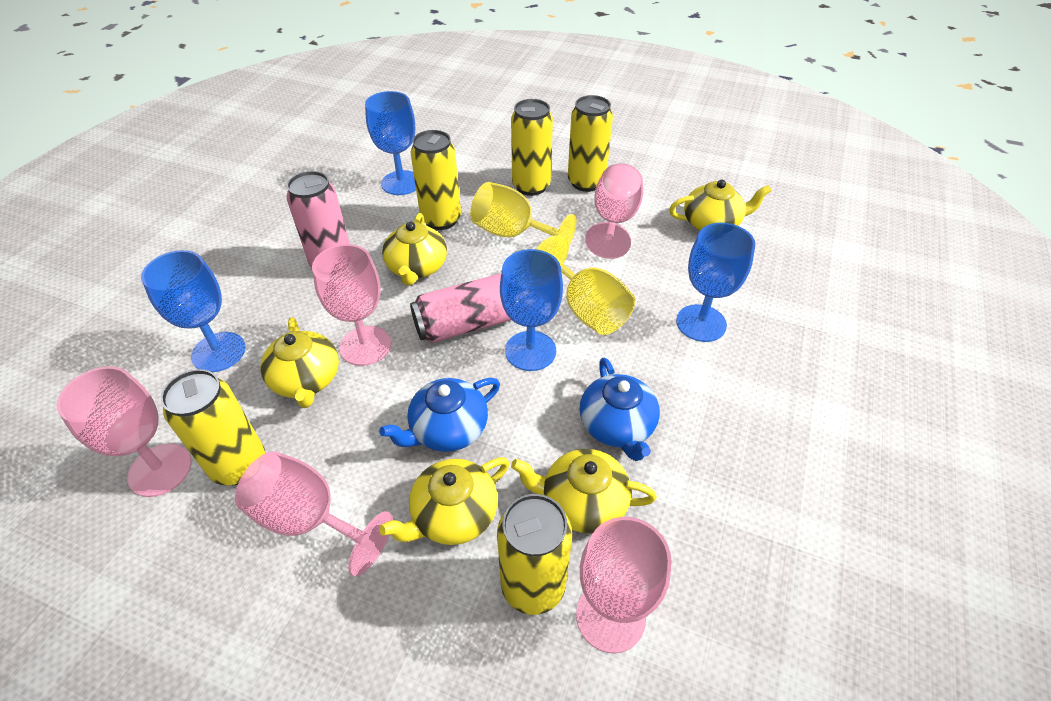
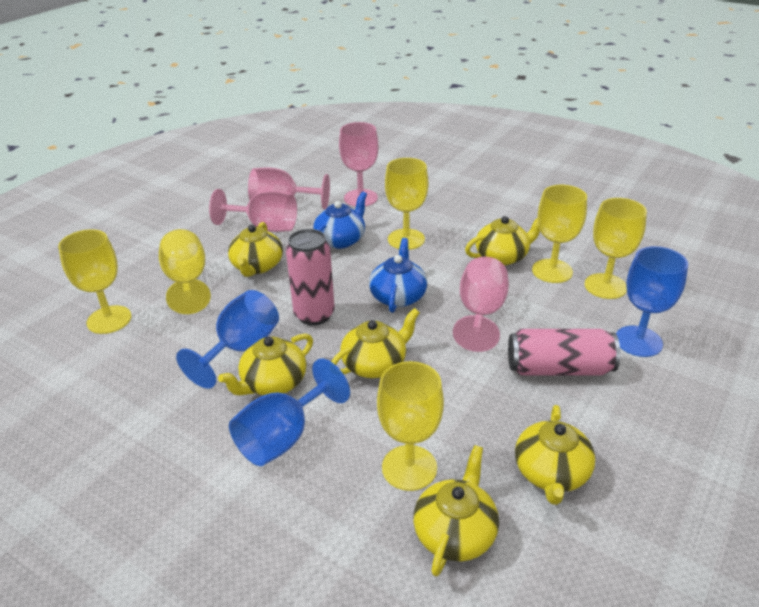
blue goblet: [141,250,245,372] [365,91,416,195] [500,249,563,371] [676,223,755,342] = 4 -> [176,290,279,389] [229,358,350,466] [616,246,688,357] = 3
pink goblet: [56,366,191,497] [235,451,393,576] [312,244,391,366] [576,517,672,653] [585,163,643,259] = 5 -> [209,189,297,232] [248,167,330,209] [339,122,378,207] [453,256,509,352] = 4
yellow can: [161,369,265,485] [411,130,461,230] [497,494,572,615] [511,99,553,196] [568,95,613,192] = 5 -> none = 0
yellow goblet: [470,182,576,245] [536,235,635,335] = 2 -> [58,229,132,334] [159,229,211,314] [377,361,444,491] [385,158,428,250] [532,185,587,283] [584,198,647,299] = 6
yellow teapot: [260,317,339,408] [379,457,509,545] [382,213,447,285] [511,449,657,533] [669,179,771,230] = 5 -> [218,334,313,395] [228,222,283,277] [331,308,420,378] [413,445,499,576] [465,216,540,266] [515,405,596,505] = 6

